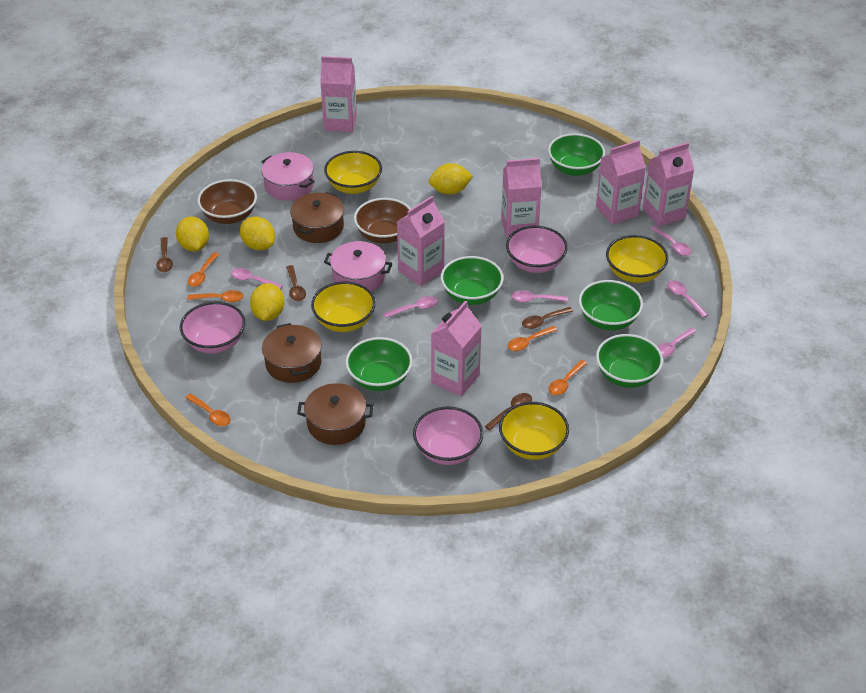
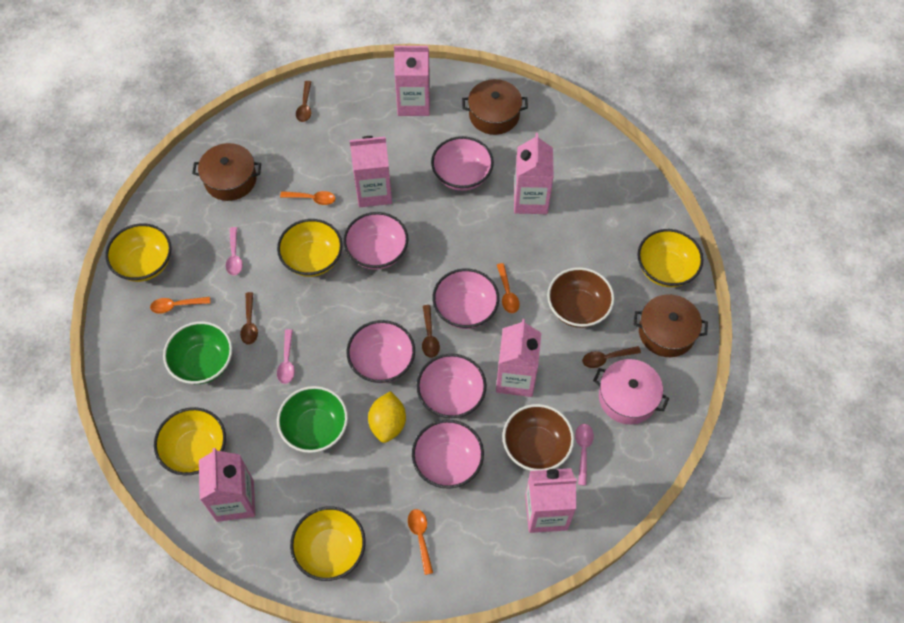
green bowl: [345,337,413,391] [441,256,504,305] [548,133,605,176] [579,280,643,330] [596,334,663,388] = 5 -> [163,321,232,384] [277,386,348,453] = 2
orange spoon: [185,393,231,426] [187,290,244,302] [188,252,219,287] [508,326,557,351] [549,360,587,395] = 5 -> [150,297,210,314] [280,191,335,205] [408,509,433,575] [497,263,520,313] = 4
pink bowl: [180,302,245,354] [413,407,483,465] [506,226,568,273] = 3 -> [343,212,408,270] [347,320,415,383] [412,420,484,489] [417,354,487,418] [431,136,494,191] [433,269,499,329] = 6
pink pot: [261,152,315,201] [324,241,392,292] = 2 -> [593,359,669,424] = 1
pink spoon: [231,268,283,290] [383,296,438,318] [512,291,568,302] [651,226,691,256] [657,328,697,358] [667,280,708,318] = 6 -> [226,227,243,276] [277,329,295,384] [575,424,594,486] = 3
yellow bowl: [311,282,376,332] [324,151,382,194] [499,402,569,460] [606,235,668,283] = 4 -> [105,223,172,282] [154,407,226,476] [277,219,343,277] [290,507,366,581] [637,229,703,287] = 5
yellow lemon: [176,217,209,252] [240,217,275,250] [250,283,285,321] [429,163,473,195] = 4 -> [368,391,406,443] = 1

